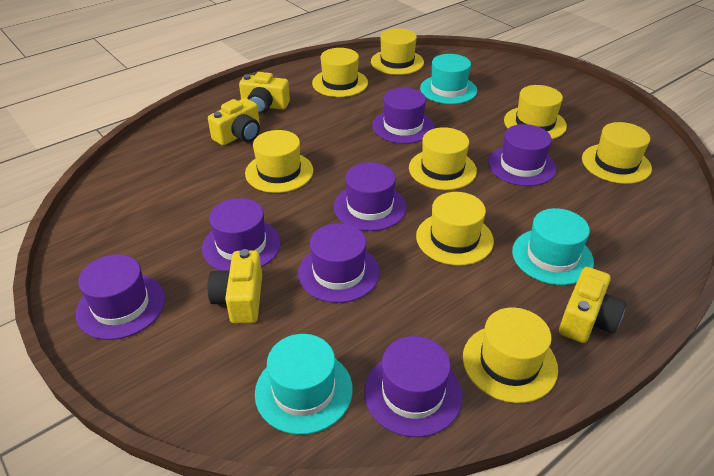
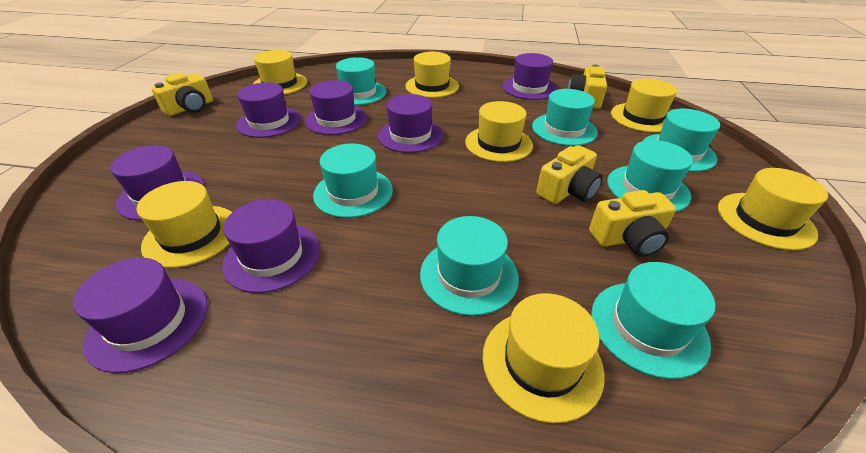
turquoise hat: [255,334,353,435] [420,54,477,104] [512,208,594,285] = 3 -> [313,143,393,218] [336,57,386,105] [420,216,519,316] [532,89,598,146] [591,262,715,379] [607,140,693,212] [643,109,720,172] = 7
yellow hat: [245,130,313,193] [312,48,368,97] [371,28,424,75] [409,127,477,190] [416,192,494,266] [463,308,558,403] [504,85,567,139] [582,122,652,184] = 8 -> [137,181,232,268] [253,50,307,95] [405,52,459,98] [465,101,533,162] [483,293,605,423] [611,79,677,133] [718,168,828,250] = 7

